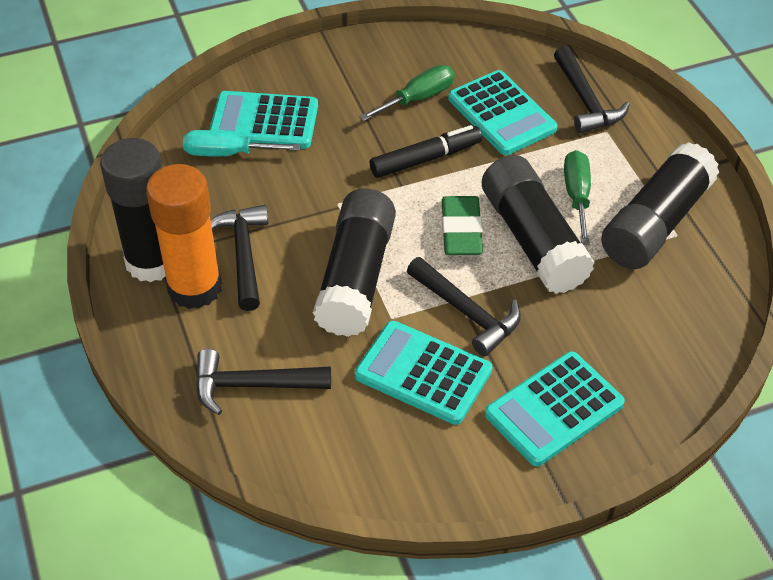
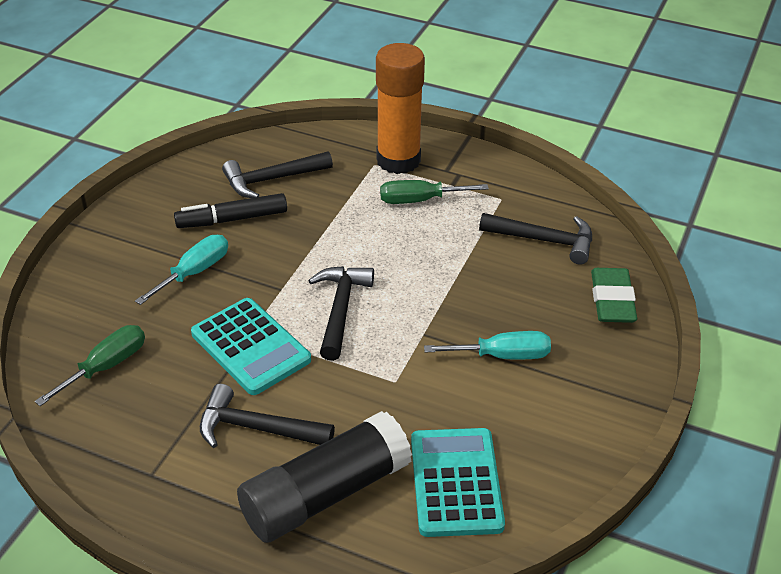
black glue stick: [100,138,166,283] [313,188,396,337] [482,155,595,294] [601,142,719,269] = 4 -> [237,411,412,543] = 1
turquoise calculator: [209,91,318,149] [355,321,492,425] [448,70,557,155] [485,352,625,467] = 4 -> [191,298,311,395] [411,428,505,537] = 2
turquoise screwdriver: [183,130,301,156] = 1 -> [135,235,228,305] [424,331,551,359] = 2

